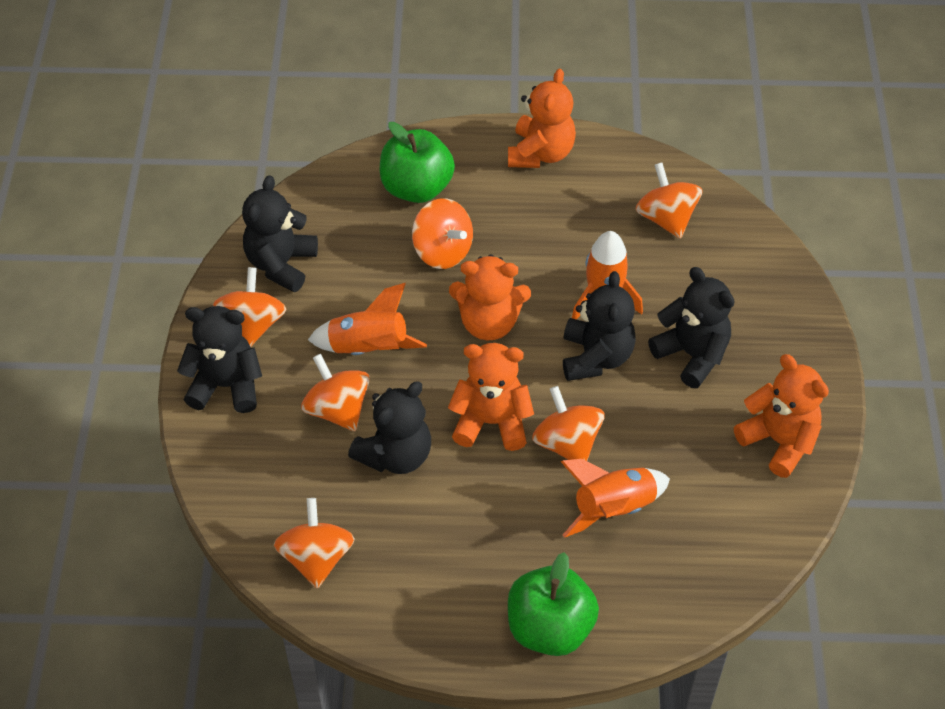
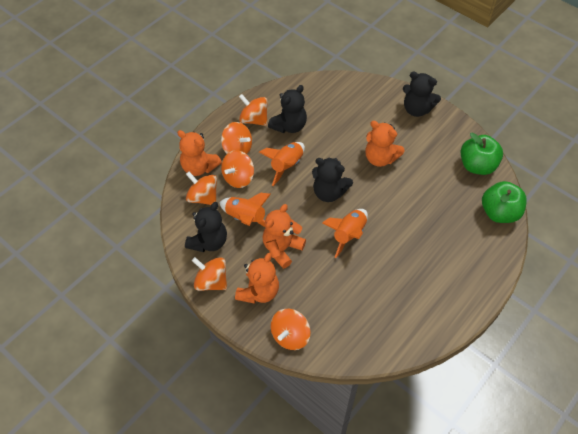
black teddy bear: [177,306,262,413] [242,175,318,292] [348,381,431,474] [563,271,636,381] [648,267,734,388] = 5 -> [185,202,227,252] [268,85,307,133] [312,157,353,202] [403,72,441,117] = 4

